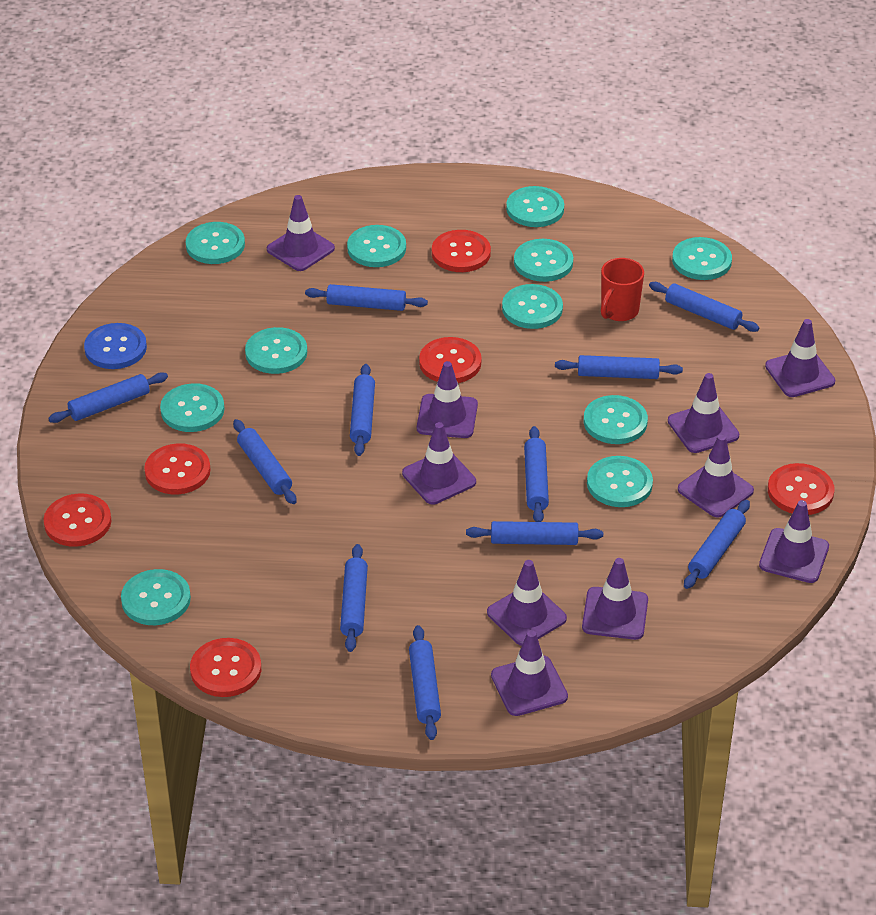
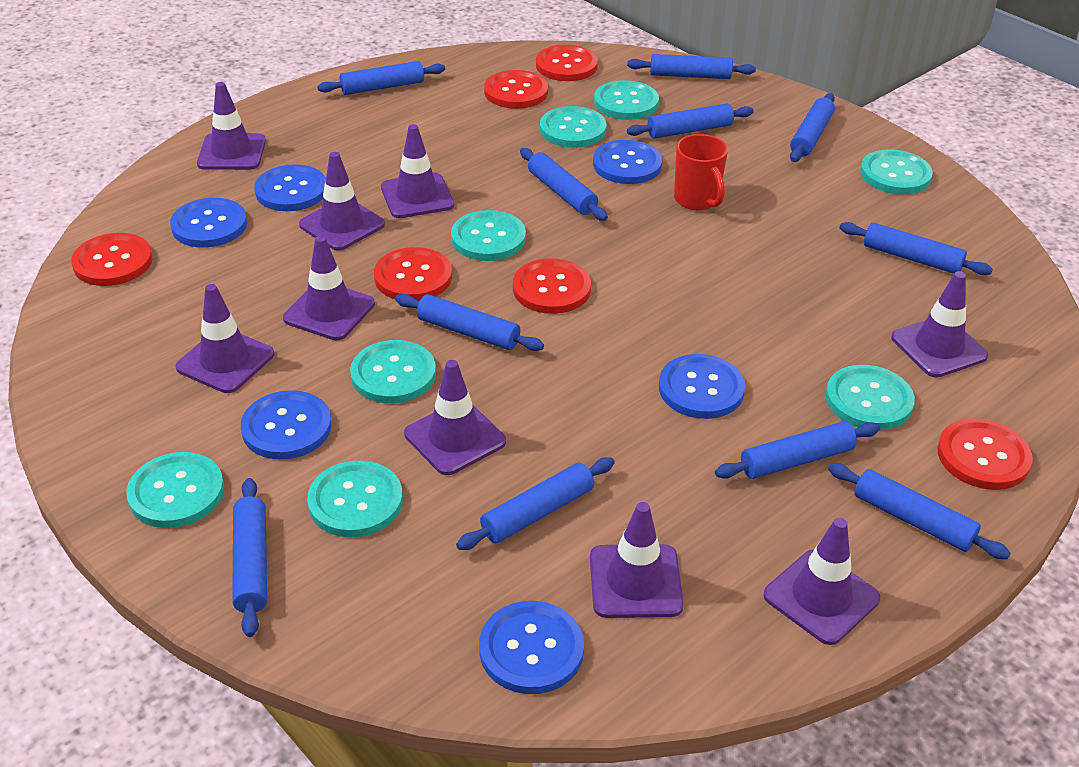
blue button: [84,323,147,369] = 1 -> [170,198,247,247] [241,390,332,460] [254,164,326,211] [479,601,584,694] [593,140,662,184] [659,354,745,419] = 6
purple traffic cone: [267,195,335,271] [402,422,476,504] [417,361,478,438] [487,560,567,646] [491,630,568,716] [582,558,648,640] [668,373,740,453] [678,434,754,518] [759,500,829,583] [765,319,835,397] = 10 -> [176,284,274,393] [197,82,266,170] [283,236,375,340] [299,152,385,251] [381,124,454,218] [404,360,506,475] [590,502,684,618] [764,518,880,645] [891,271,988,377] = 9
turquoise button: [121,569,191,625] [160,383,225,432] [186,222,245,264] [245,327,307,374] [347,225,406,267] [502,284,563,329] [506,186,564,227] [514,239,573,282] [584,395,648,444] [587,456,653,507] [672,237,732,280] = 11 -> [126,452,224,528] [307,461,403,537] [350,340,436,404] [451,210,526,261] [540,106,607,148] [594,80,659,120] [825,365,915,430] [860,149,933,194] = 8

